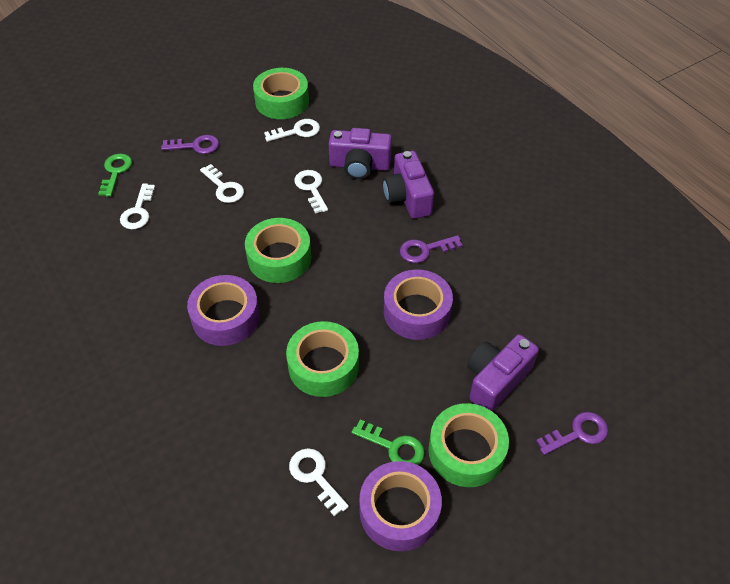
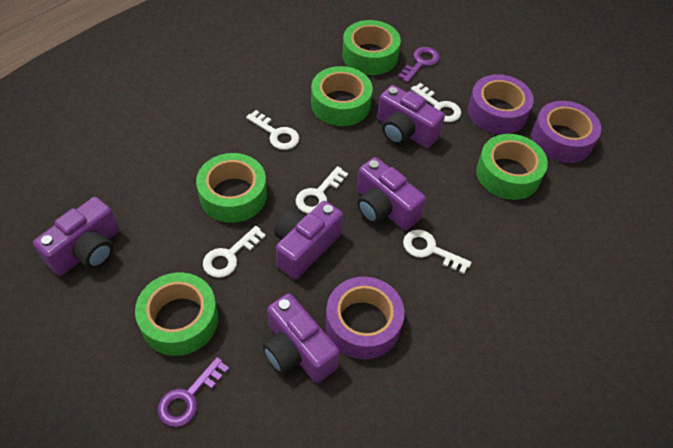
green key: [98,153,132,197] [352,420,425,465] = 2 -> none = 0
green tape: [245,218,311,283] [253,68,309,119] [286,321,359,397] [428,403,509,487] = 4 -> [135,272,218,356] [196,153,267,223] [311,66,373,126] [342,20,401,75] [476,134,548,200] = 5
purple camera: [329,128,392,179] [383,151,434,219] [467,334,539,412] = 3 -> [33,197,119,276] [263,293,340,383] [274,201,343,279] [357,157,426,230] [377,85,445,148] = 5
purple key: [161,135,219,154] [400,235,463,263] [536,412,608,455] = 3 -> [158,357,229,427] [398,47,440,83] = 2

